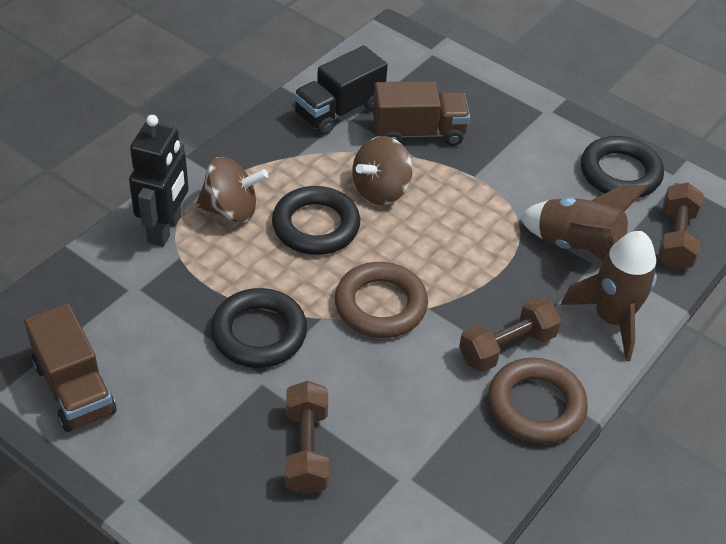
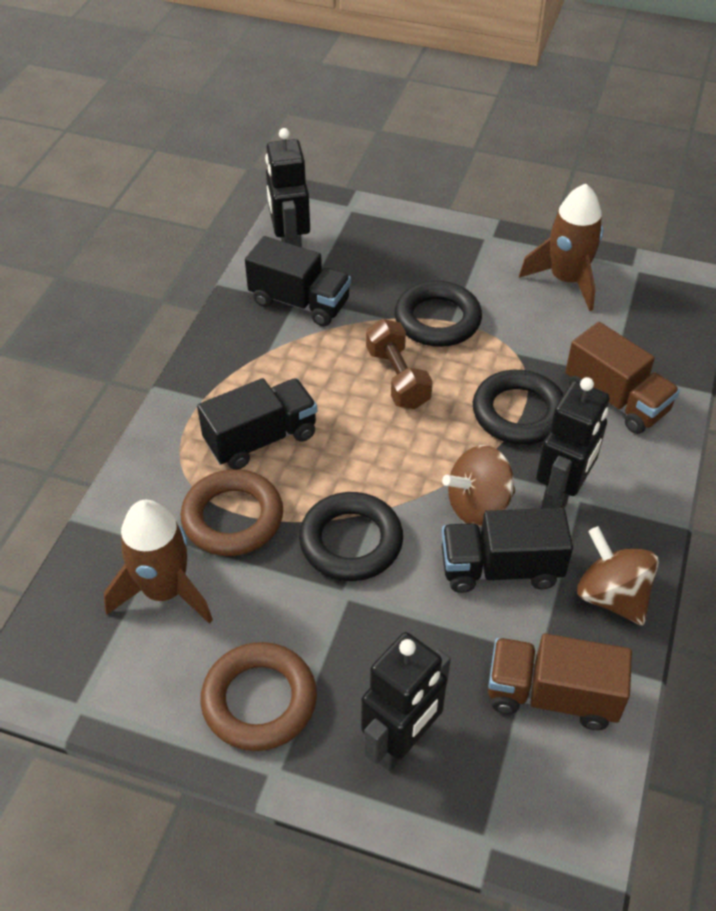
black robot: [129,115,189,247] = 1 -> [265,128,310,247] [361,632,451,771] [536,377,610,509] = 3
black truck: [293,45,388,135] = 1 -> [197,378,317,470] [245,236,351,327] [442,508,573,593] = 3
brown dumbbell: [285,381,329,495] [459,296,561,372] [658,183,704,270] = 3 -> [366,319,433,409] = 1

